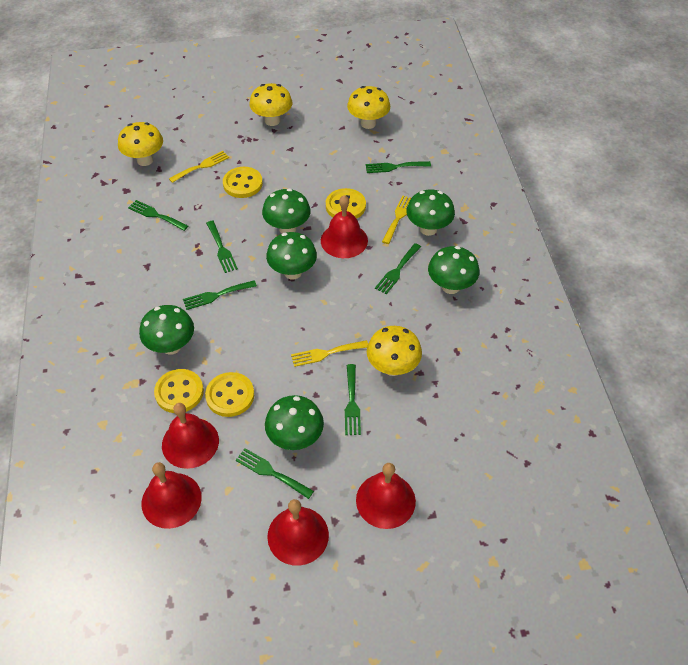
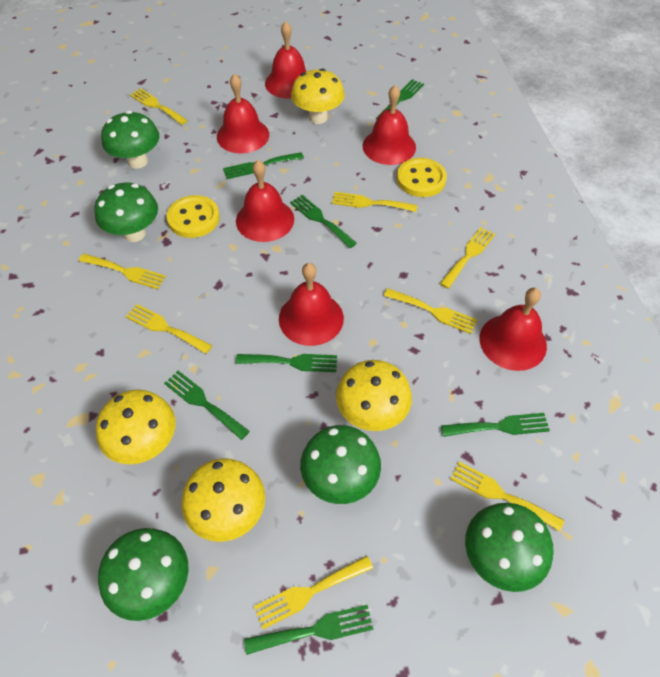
green mushroom: [139,305,194,355] [262,189,311,233] [265,395,324,450] [266,232,317,280] [406,189,455,236] [428,246,479,294] = 6 -> [94,183,158,242] [98,528,189,621] [101,111,160,169] [300,425,381,504] [465,503,554,592] = 5
red bell: [142,462,202,529] [162,403,219,469] [267,499,329,566] [321,195,368,258] [356,463,416,529] = 5 -> [217,74,269,153] [236,160,294,242] [265,21,306,99] [279,263,344,346] [363,85,416,165] [479,288,547,371] = 6
yellow button: [154,369,204,413] [205,372,254,417] [223,167,263,198] [326,188,366,219] = 4 -> [166,195,220,238] [397,158,447,197] = 2
yellow fork: [169,151,229,183] [291,340,368,367] [382,195,411,244] = 3 -> [79,254,166,289] [125,304,212,354] [130,88,188,125] [254,556,373,629] [332,192,417,212] [384,288,477,334] [440,227,495,289] [451,462,564,532] = 8

